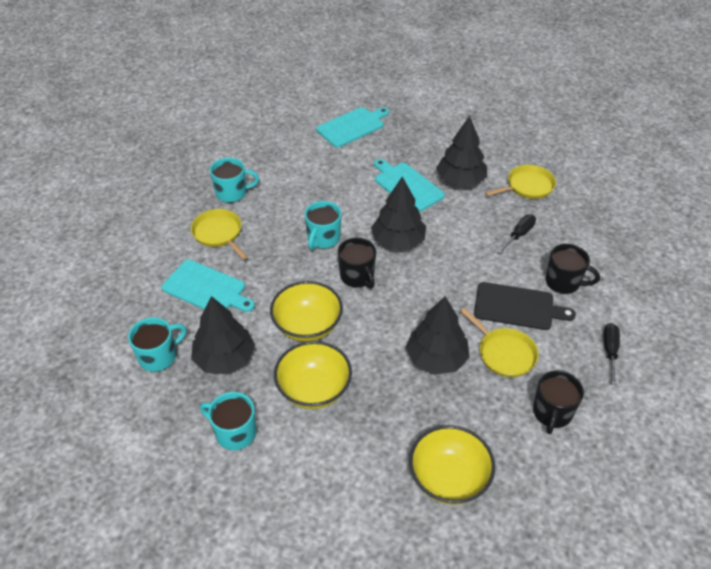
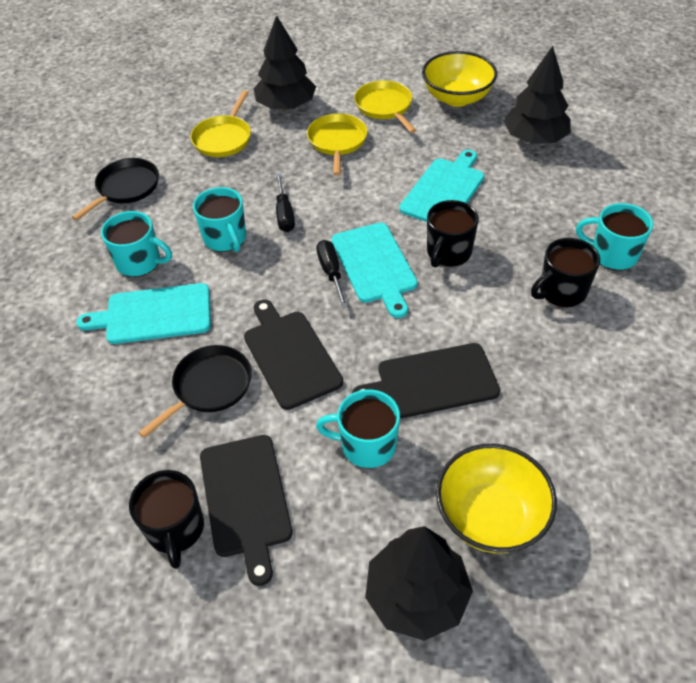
black cutting board: [474,282,576,330] = 1 -> [200,435,293,586] [244,300,343,410] [352,343,500,418] = 3
black pan: none = 0 -> [72,158,159,221] [138,345,252,438] = 2
black tree: [191,296,255,374] [371,177,426,250] [406,296,470,375] [436,116,487,186] = 4 -> [253,15,316,110] [365,526,473,641] [504,46,571,144] = 3
yellow bowl: [270,281,343,342] [274,341,352,409] [409,425,495,505] = 3 -> [422,51,497,107] [436,444,557,553] = 2

